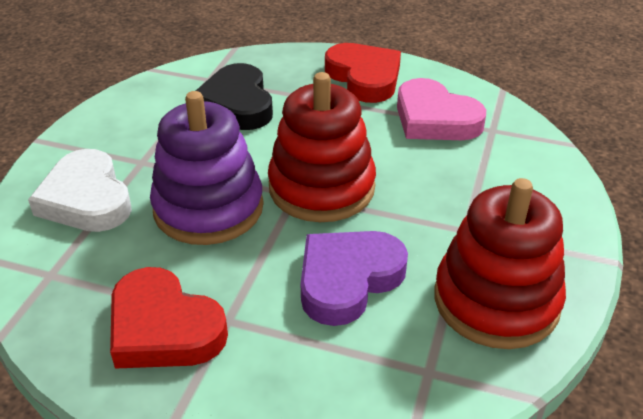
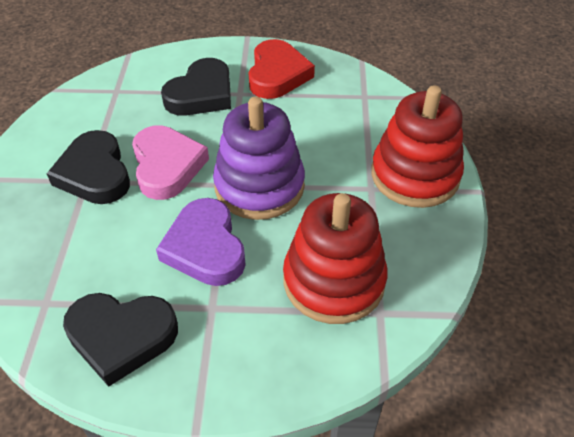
black heart: [196,63,273,130] = 1 -> [47,130,130,204] [63,293,178,387] [161,58,231,116] = 3
red heart: [110,267,228,369] [325,43,401,103] = 2 -> [249,39,315,99] = 1
white heart: [28,149,132,232] = 1 -> none = 0

